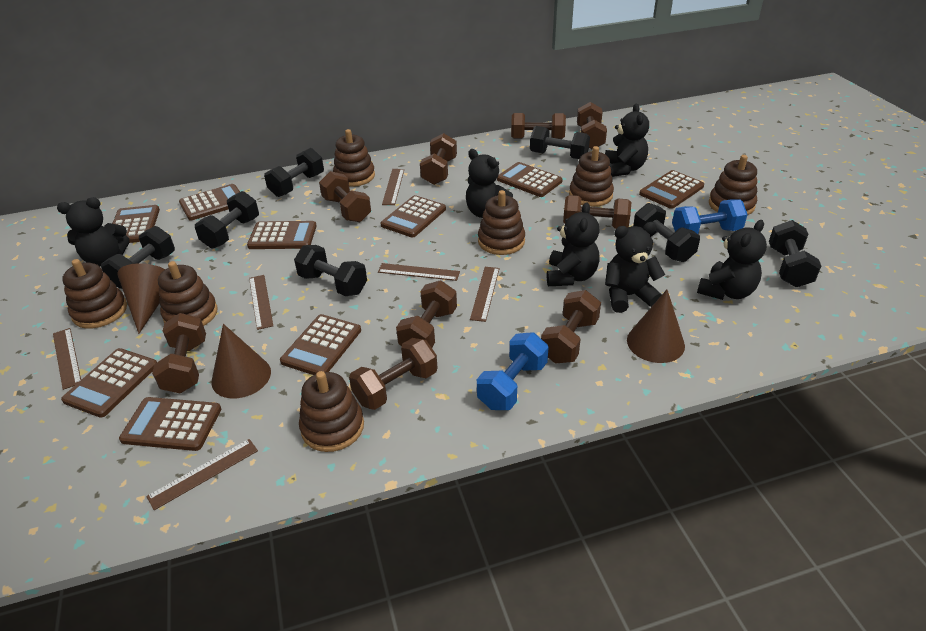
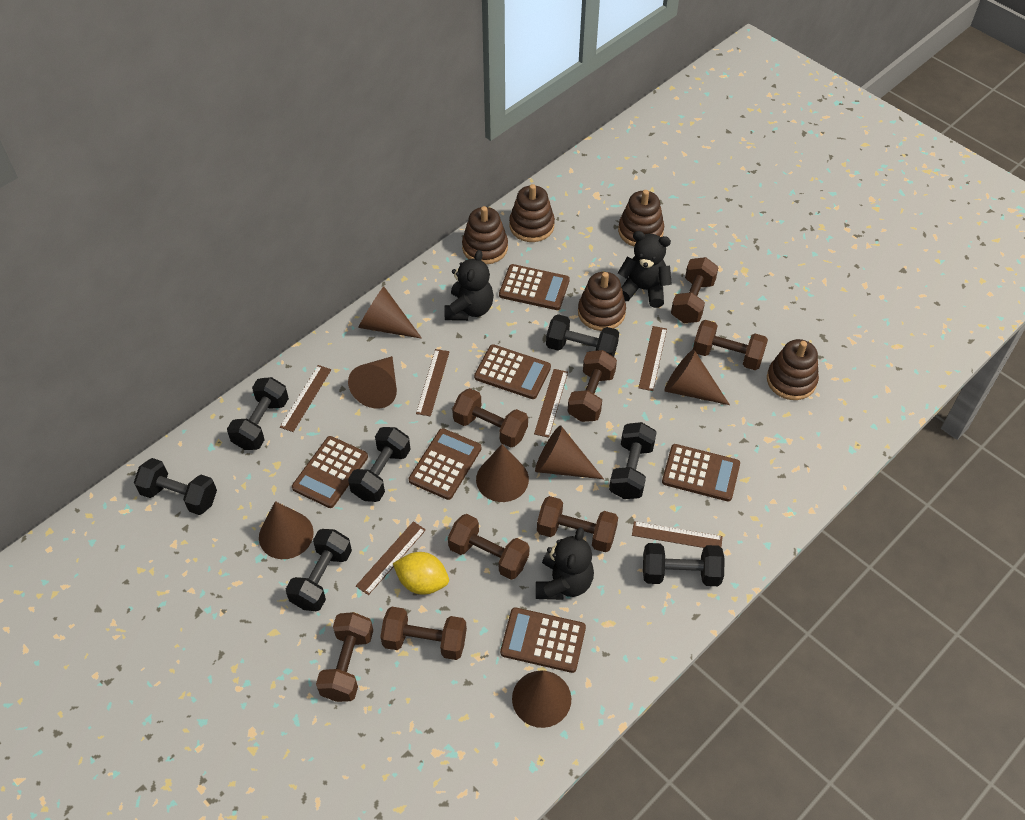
black teddy bear: [57,197,130,266] [466,149,513,218] [547,202,600,286] [605,104,649,177] [605,222,665,313] [697,220,767,300] = 6 -> [444,250,494,321] [536,527,594,600] [618,231,672,308] = 3
blue dumbbell: [477,332,549,410] [672,199,748,234] = 2 -> none = 0
brown calculator: [61,348,157,418] [112,205,160,243] [119,397,221,451] [179,184,240,221] [247,221,317,249] [280,314,361,375] [381,195,446,237] [497,162,563,197] [639,170,704,209] = 9 -> [292,436,368,508] [409,428,482,500] [474,344,551,399] [499,264,570,310] [500,607,586,673] [662,444,740,502] = 6
brown cone: [117,263,165,334] [211,324,271,399] [627,290,685,363] = 3 -> [259,501,314,559] [348,356,397,409] [358,287,422,339] [476,444,529,502] [512,670,571,728] [535,425,604,479] [664,350,730,405] = 7
brown dumbbell: [152,313,206,393] [319,171,371,222] [349,338,437,410] [396,281,457,348] [420,133,457,185] [511,113,566,139] [541,290,601,364] [563,195,631,229] [577,102,607,149] = 9 -> [316,612,373,702] [380,607,467,660] [448,514,529,580] [452,388,528,448] [537,496,618,552] [568,350,617,422] [671,257,719,323] [693,320,768,370] = 8
brown stacking toy: [62,259,127,329] [158,261,218,326] [299,371,364,452] [333,129,375,187] [478,190,525,255] [569,146,614,207] [709,155,757,215] = 7 -> [462,206,508,265] [509,184,555,242] [578,272,626,331] [618,190,664,246] [767,339,819,400] = 5
yellow lemon: none = 0 -> [393,552,449,595] = 1

